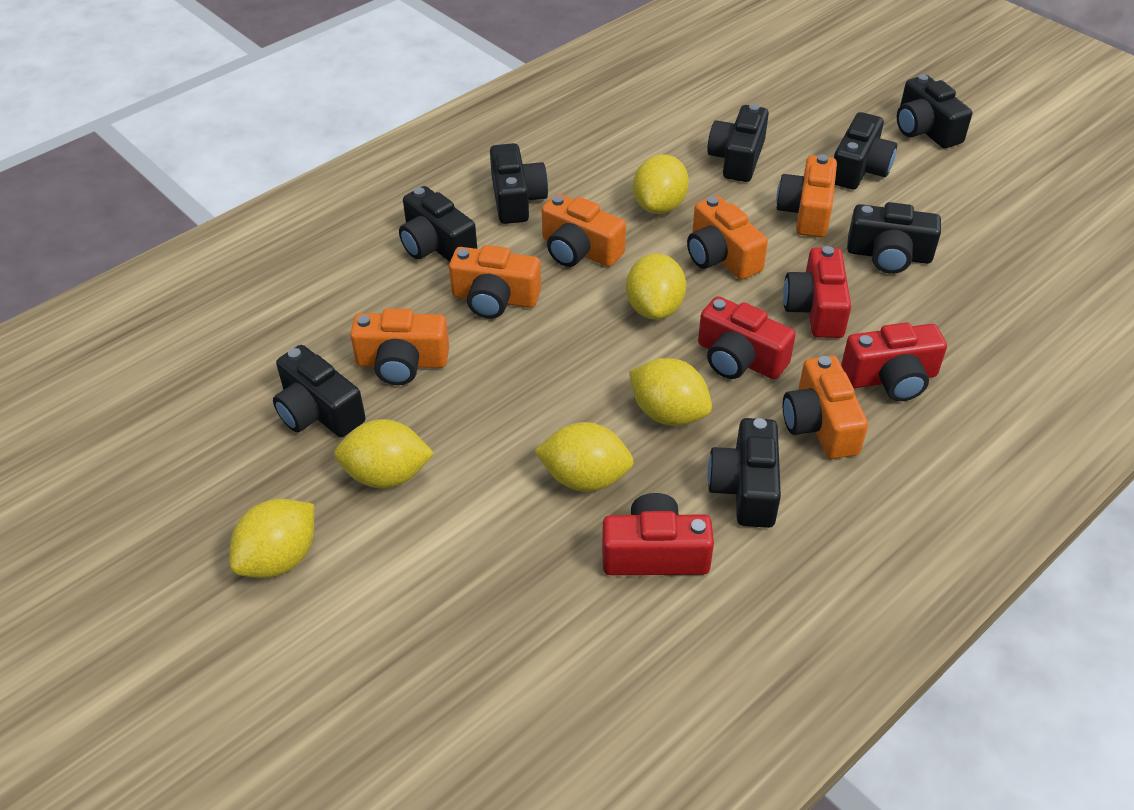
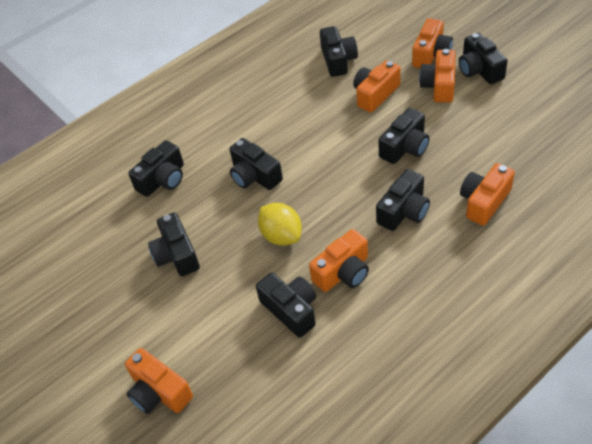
red camera: [602,493,714,575] [698,296,796,379] [783,246,851,338] [841,322,947,401] = 4 -> none = 0
yellow lemon: [229,499,314,578] [334,419,434,489] [534,422,634,492] [626,253,686,320] [629,358,712,426] [633,154,689,214] = 6 -> [258,203,302,246] = 1

